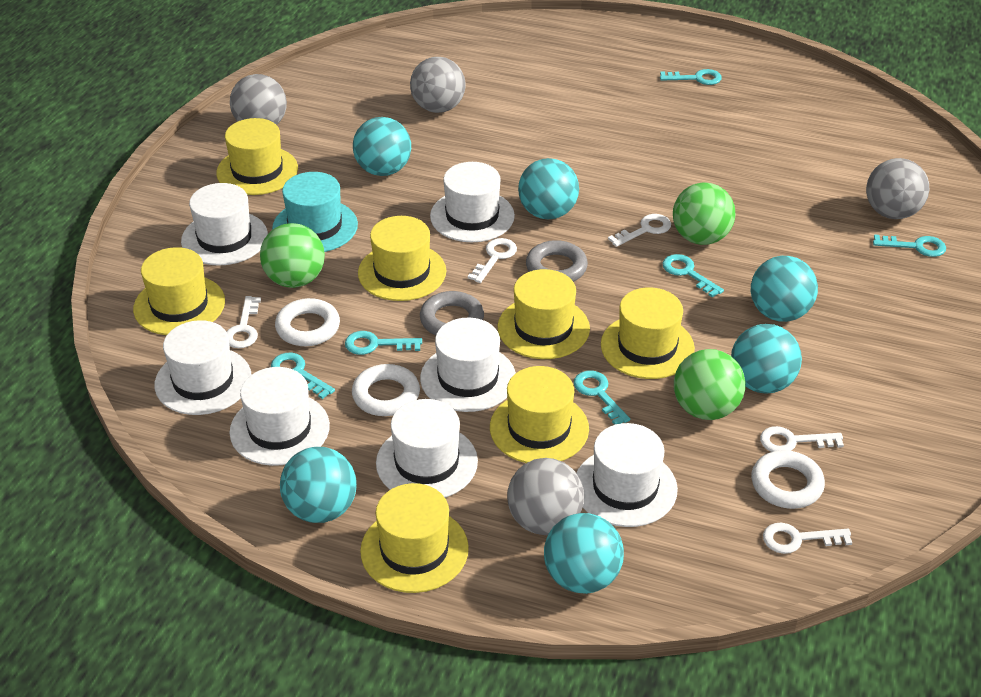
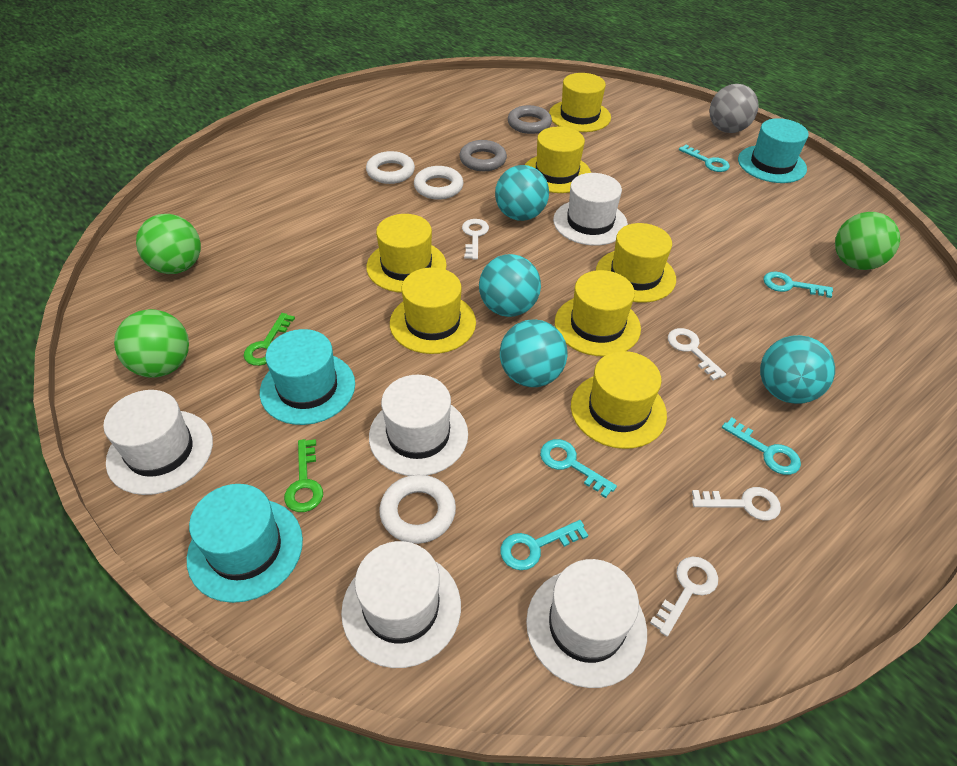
green key: none = 0 -> [244,313,295,366] [284,439,323,512] = 2
grey ball: [230,74,287,125] [410,57,465,113] [507,458,584,535] [866,158,929,219] = 4 -> [710,84,758,133] = 1
turquoise ball: [280,447,357,523] [353,117,411,176] [518,158,579,219] [544,513,624,594] [731,324,802,394] [751,256,818,322] = 6 -> [479,254,541,317] [495,165,549,221] [500,319,567,387] [760,335,835,404] = 4
turquoise hat: [272,172,358,252] = 1 -> [187,484,303,603] [260,329,355,425] [738,118,809,183] = 3
turquoise key: [271,353,335,399] [345,331,422,355] [574,370,630,425] [660,69,722,85] [662,254,724,298] [873,234,946,257] = 6 -> [500,520,588,570] [540,439,617,498] [679,145,730,172] [722,418,801,475] [763,272,833,298] = 5
white hat: [154,320,251,415] [181,183,268,266] [229,367,330,466] [376,399,478,498] [420,318,516,412] [430,162,515,242] [576,423,678,527] = 7 -> [103,390,213,495] [341,541,461,668] [369,375,468,476] [526,559,647,688] [553,173,628,246] = 5
white key: [227,296,261,348] [468,238,517,283] [608,214,671,247] [760,426,844,452] [763,523,852,554] = 5 -> [462,219,489,260] [650,556,718,637] [668,328,726,381] [692,487,781,520] = 4

